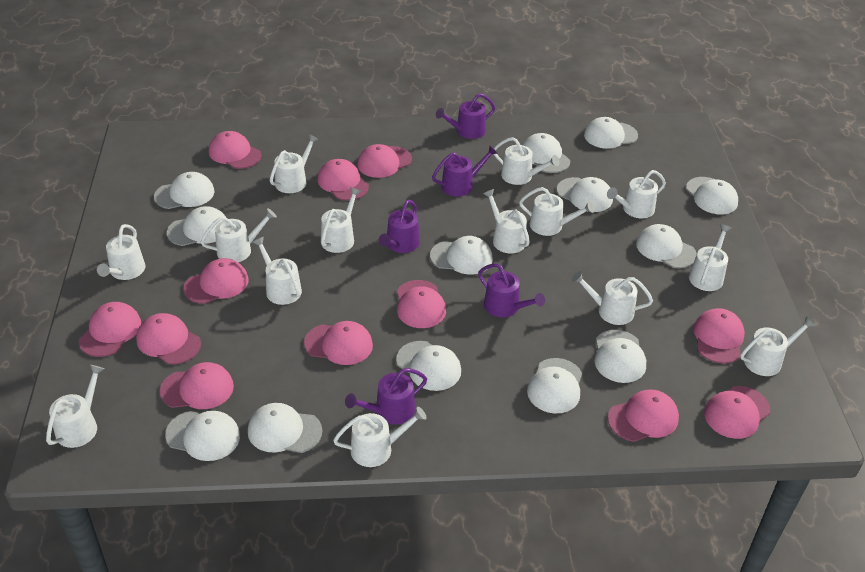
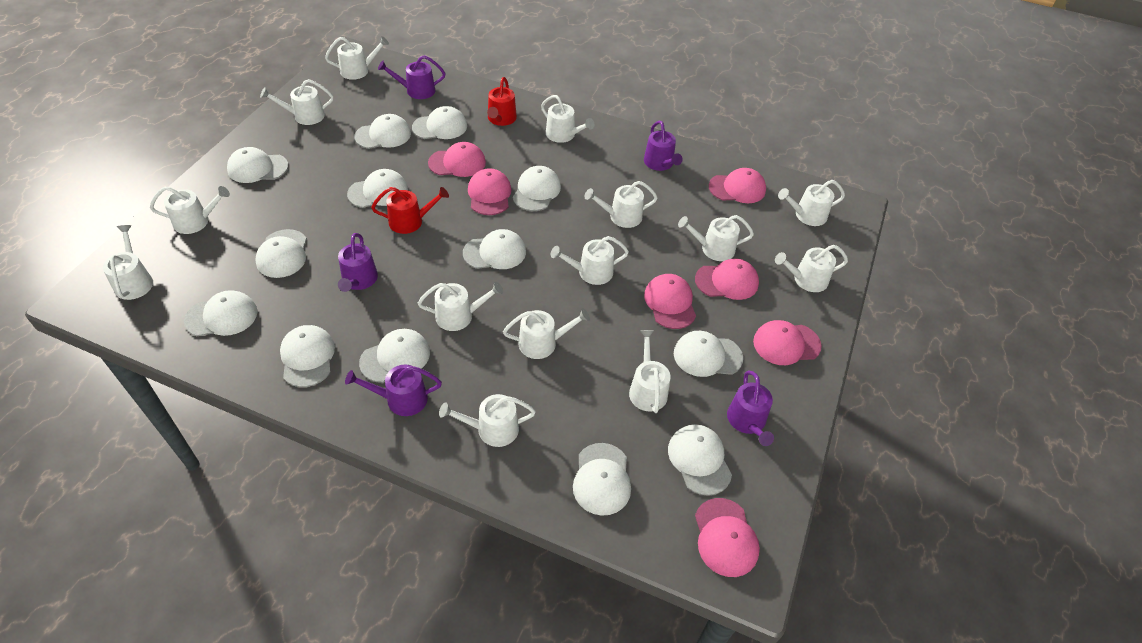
pink cap: [79,302,141,357] [136,313,201,364] [160,362,234,409] [183,258,249,304] [209,131,261,169] [304,321,373,365] [317,159,369,200] [357,144,412,178] [397,280,446,328] [608,390,679,442] [693,308,745,364] [704,386,770,439] = 12 -> [428,142,486,177] [468,168,511,215] [644,274,696,329] [695,258,759,300] [695,498,760,577] [709,168,766,203] [753,320,822,365] = 7
red watering can: none = 0 -> [371,187,449,234] [487,77,517,126] = 2

